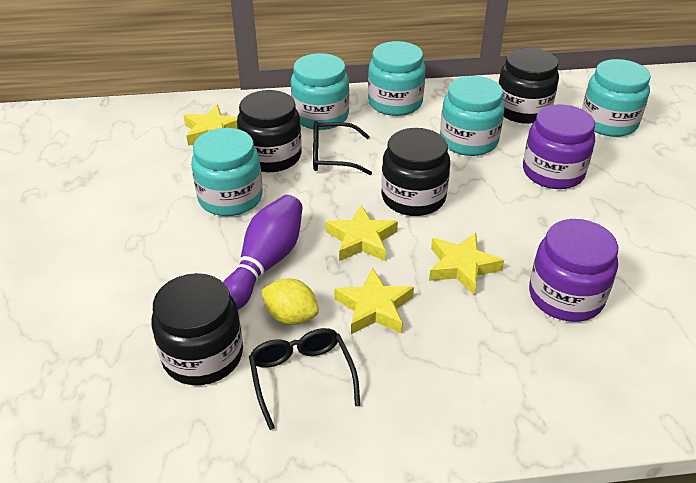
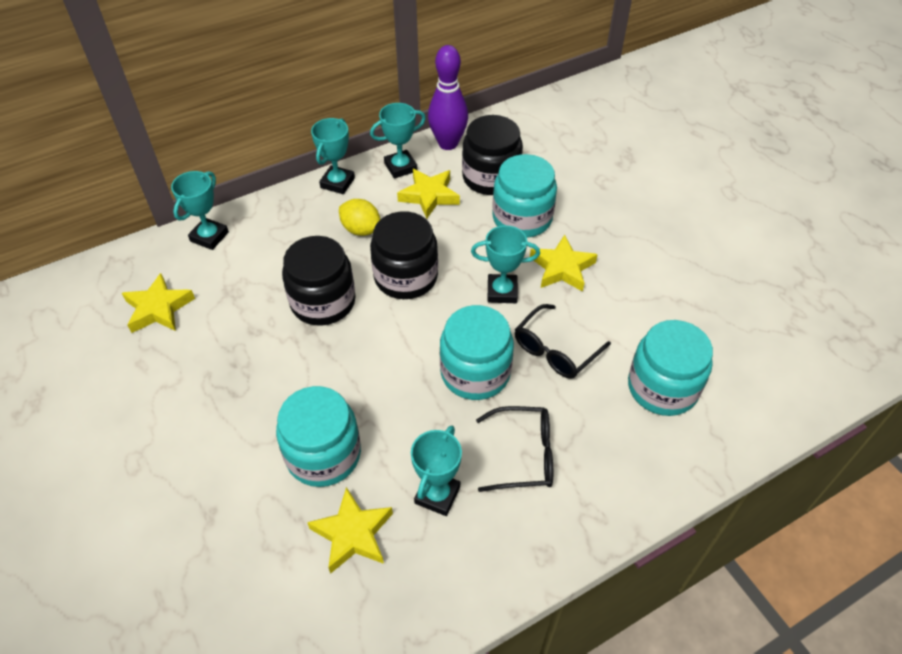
black jar: [151,273,243,385] [237,90,302,172] [381,128,450,216] [498,48,559,124] = 4 -> [282,236,356,326] [370,211,438,299] [462,115,523,195] = 3
purple jar: [523,105,595,189] [529,219,618,322] = 2 -> none = 0
turquoise jar: [191,128,263,216] [291,53,349,130] [368,41,426,116] [440,76,505,156] [582,59,651,137] = 5 -> [276,386,361,487] [440,305,514,400] [492,154,557,238] [628,320,713,416] = 4
turquoise trophy: none = 0 -> [171,171,229,250] [311,118,355,194] [370,103,426,179] [411,426,462,516] [471,225,540,303] = 5

